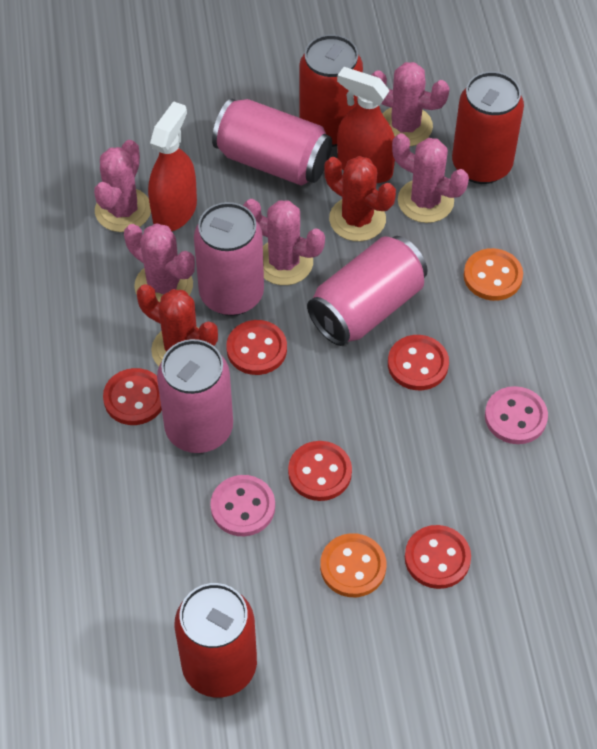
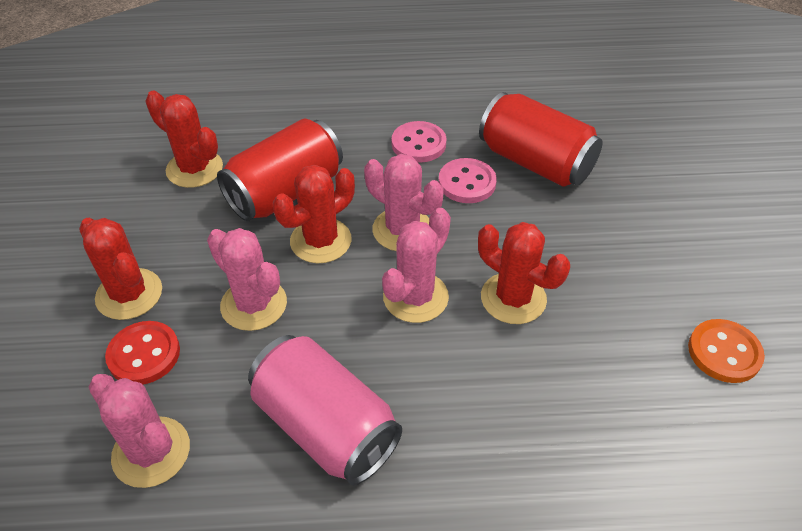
orange button: [320,533,386,597] [464,248,523,301] = 2 -> [688,319,765,383] = 1
pink cactus: [94,140,151,232] [124,223,195,302] [243,199,325,285] [371,62,450,146] [392,133,469,223] = 5 -> [89,374,190,488] [207,228,287,331] [364,154,444,251] [382,208,451,323] = 4
pink can: [157,339,233,453] [194,202,264,316] [212,99,332,186] [307,236,428,346] = 4 -> [248,335,402,485] = 1
red button: [103,368,162,425] [226,320,287,375] [288,441,352,501] [388,335,449,390] [405,525,471,589] = 5 -> [105,321,180,385] = 1
red cactus: [137,284,218,366] [324,156,396,241] = 2 -> [79,218,162,320] [145,91,223,188] [273,165,355,263] [478,222,570,324] = 4
red can: [174,583,257,698] [299,35,363,147] [452,71,524,184] = 3 -> [217,119,343,221] [479,92,603,187] = 2
red spray bottle: [148,101,197,231] [337,67,395,183] = 2 -> none = 0

